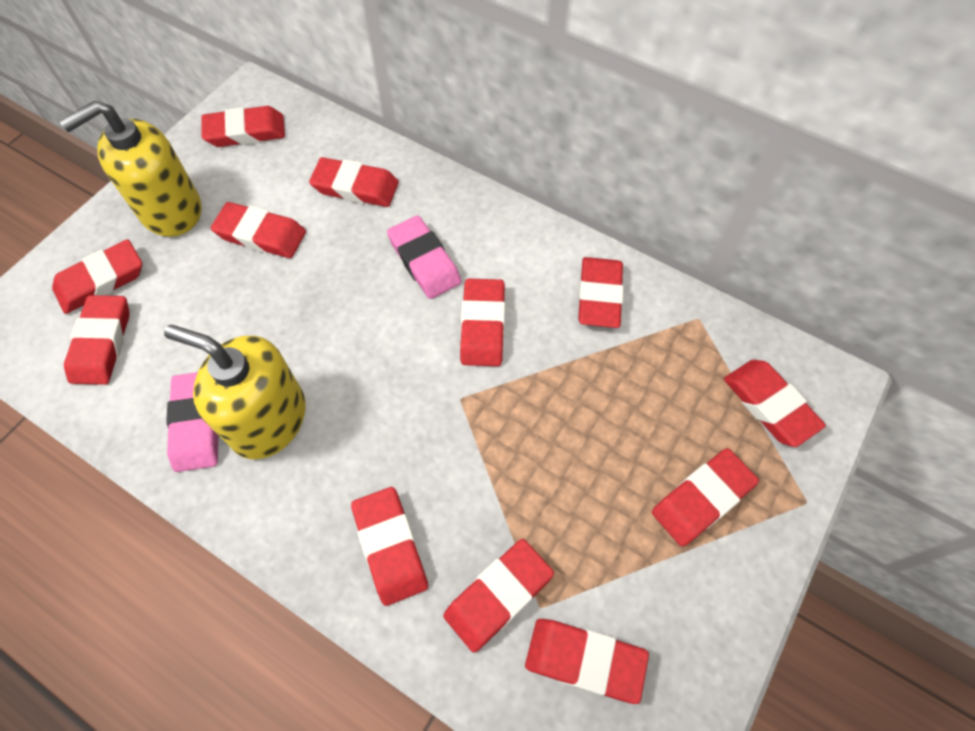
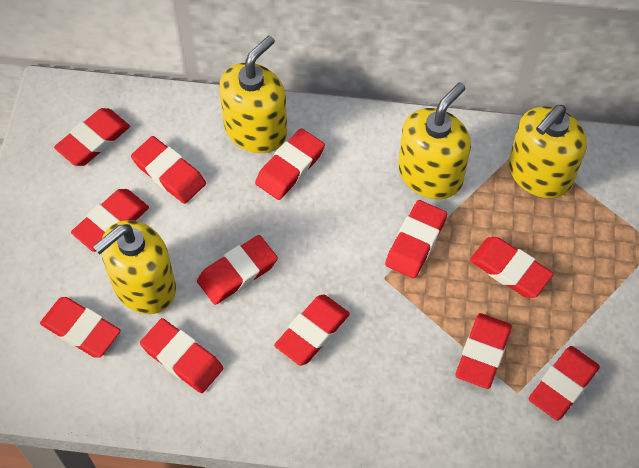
pink eraser: [166,372,219,472] [387,216,462,299] = 2 -> none = 0
yellow soap dispenser: [59,101,201,237] [164,325,306,459] = 2 -> [93,220,176,314] [219,36,287,153] [398,82,471,199] [509,105,587,198] = 4

